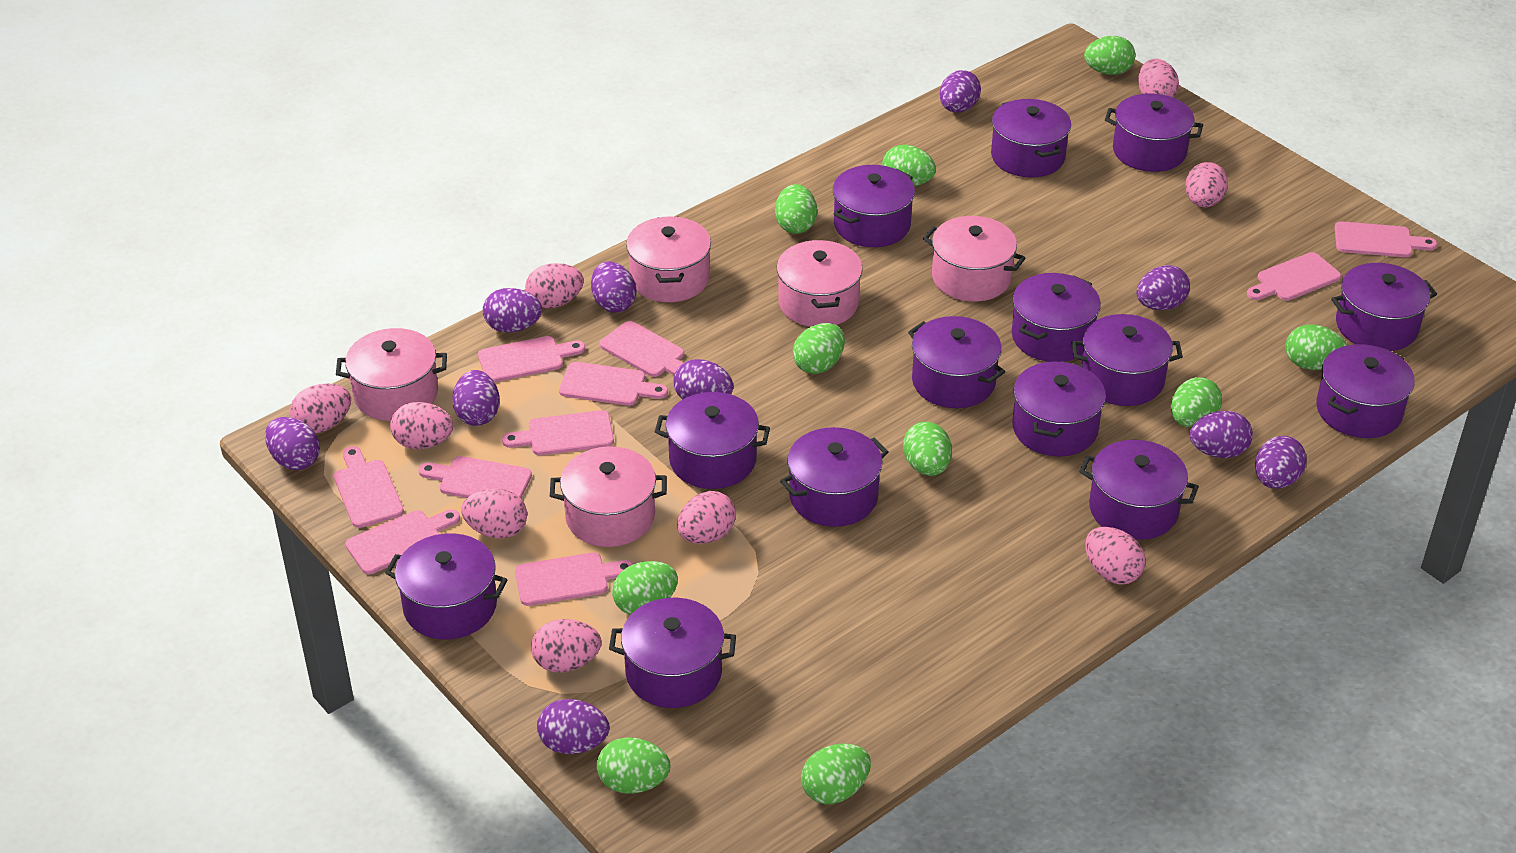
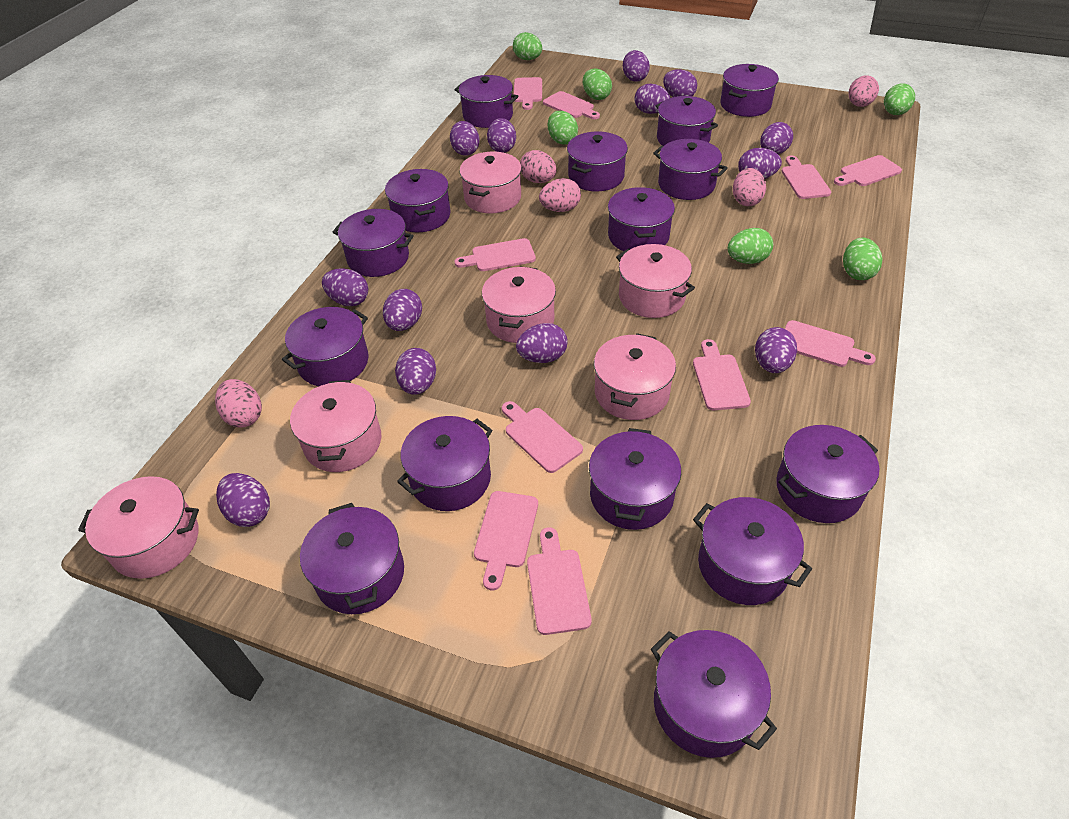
green egg: [597,738,670,794] [612,561,678,615] [775,184,817,234] [793,323,845,374] [801,743,871,804] [882,145,936,186] [903,422,952,476] [1084,36,1136,75] [1171,377,1222,427] [1286,324,1347,370] = 10 -> [513,32,542,60] [548,111,578,145] [583,68,612,100] [728,228,773,264] [843,238,882,280] [884,83,915,115] = 6
pink egg: [290,383,351,433] [390,402,453,449] [461,489,527,539] [525,263,584,308] [531,619,601,673] [677,491,736,544] [1085,527,1145,585] [1138,59,1179,98] [1185,162,1228,207] = 9 -> [215,379,262,427] [520,150,557,183] [539,178,581,212] [733,168,766,206] [849,75,879,107] = 5
pink pot: [336,328,447,421] [550,446,667,547] [626,217,711,302] [777,240,863,327] [923,216,1025,302] = 5 -> [78,476,199,579] [290,380,381,472] [460,152,522,213] [482,267,556,343] [594,333,676,420] [616,244,695,318] = 6
purple egg: [265,417,320,470] [452,370,500,426] [483,288,542,332] [537,699,609,754] [591,261,636,313] [673,359,733,399] [940,70,981,113] [1137,265,1190,311] [1189,411,1253,458] [1255,436,1307,489] = 10 -> [216,473,270,527] [322,268,368,306] [383,289,422,331] [395,348,436,395] [450,121,480,156] [487,118,516,153] [516,323,568,363] [623,50,650,82] [635,84,670,114] [663,69,697,97] [738,148,782,179] [755,327,797,373] [760,122,793,154] = 13
purple pot: [385,533,508,640] [609,598,736,708] [655,392,770,489] [780,427,889,527] [833,165,915,247] [908,316,1005,408] [991,99,1071,178] [1012,273,1101,362] [1012,361,1106,457] [1071,314,1183,406] [1079,440,1199,540] [1105,94,1203,172] [1316,344,1415,438] [1331,263,1437,351] = 14 -> [282,307,369,386] [300,503,404,614] [333,209,414,277] [385,169,450,232] [397,416,492,511] [455,75,518,128] [567,131,628,191] [589,428,681,530] [608,187,675,251] [651,630,777,758] [653,139,728,200] [656,96,718,146] [693,497,812,605] [720,64,779,117] [776,425,879,523] = 15

